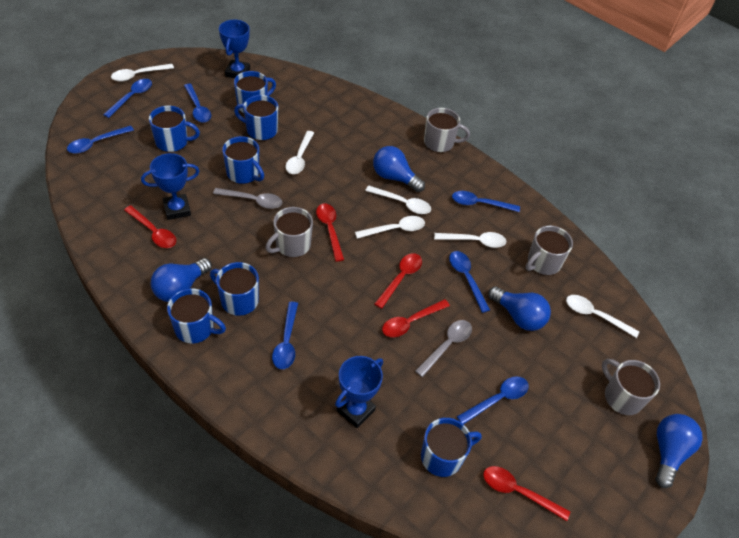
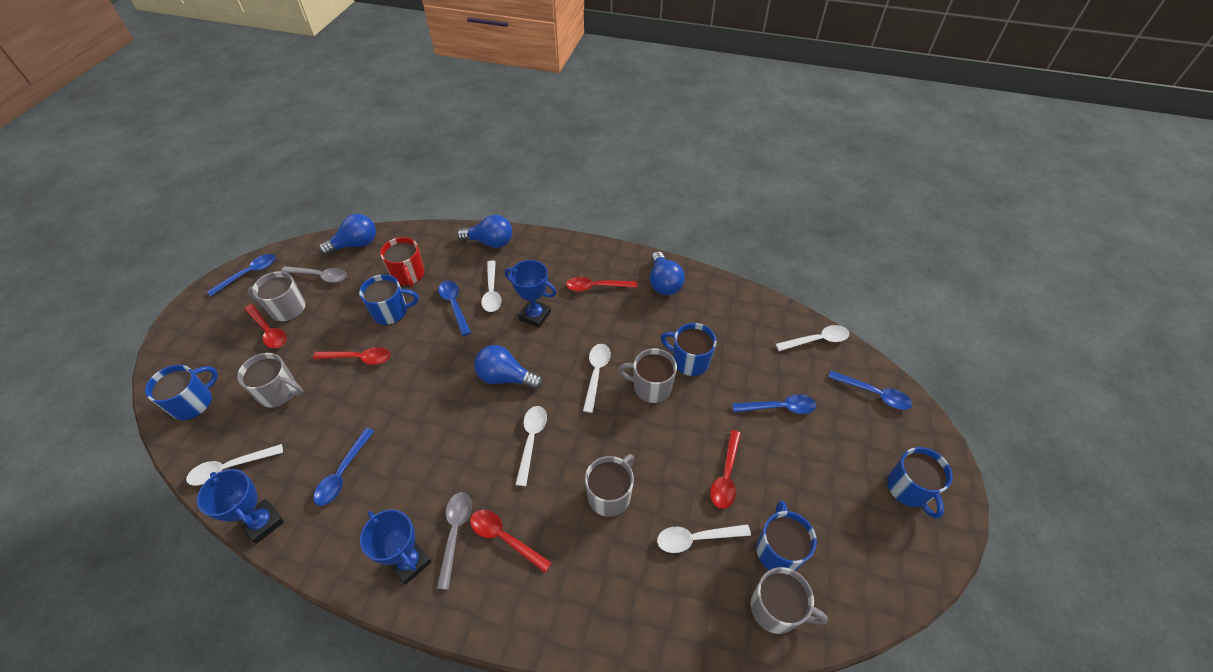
blue mug: [149,106,200,152] [167,288,226,343] [210,262,259,316] [222,136,264,184] [234,71,276,113] [234,95,278,141] [421,418,482,477] = 7 -> [145,365,218,420] [359,274,419,325] [661,323,717,376] [756,501,817,571] [887,447,953,519] = 5
blue spoon: [67,125,134,154] [103,79,152,118] [184,84,211,123] [272,302,298,369] [449,251,490,313] [452,191,520,212] [457,377,529,424] = 7 -> [207,254,276,296] [314,428,374,506] [438,281,471,336] [732,394,816,414] [828,371,912,410] = 5
grey mug: [265,207,313,257] [424,108,470,153] [525,225,573,275] [602,359,660,415] = 4 -> [237,353,303,408] [248,271,306,322] [585,454,634,517] [618,348,677,403] [751,567,828,634] = 5
red mug: none = 0 -> [380,237,425,287] = 1

